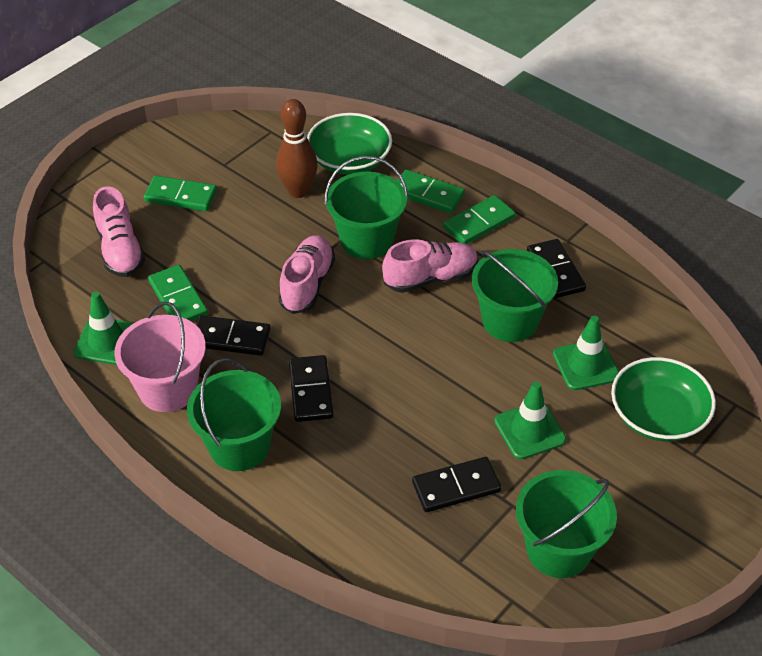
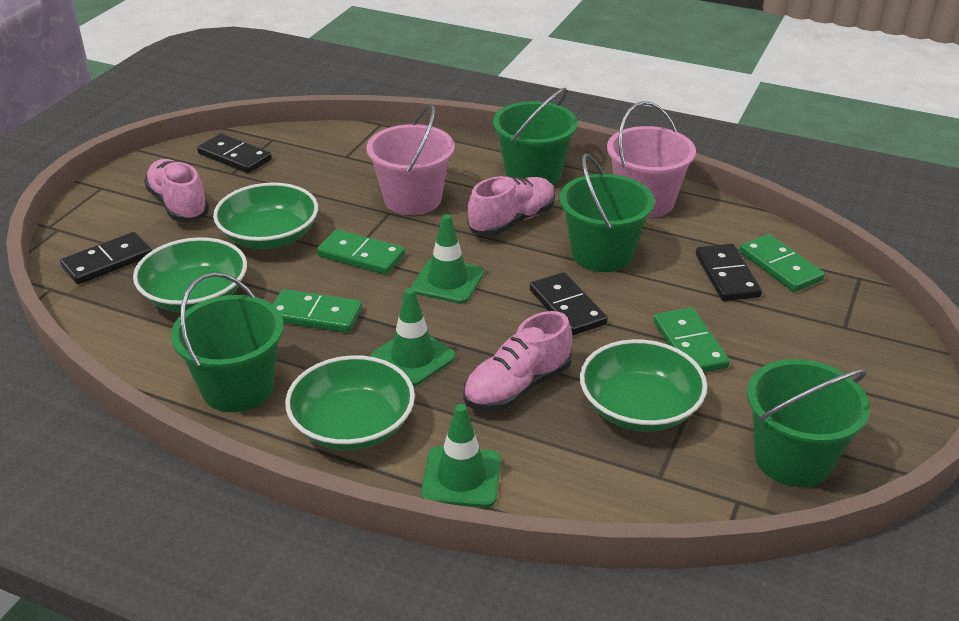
brown bowling pin: [276,99,318,198] = 1 -> none = 0
green bowl: [307,113,392,175] [611,357,716,441] = 2 -> [133,237,247,312] [213,183,318,249] [285,355,415,451] [580,339,707,432] = 4
pink bucket: [114,302,206,412] = 1 -> [367,104,455,215] [607,101,696,217] = 2

